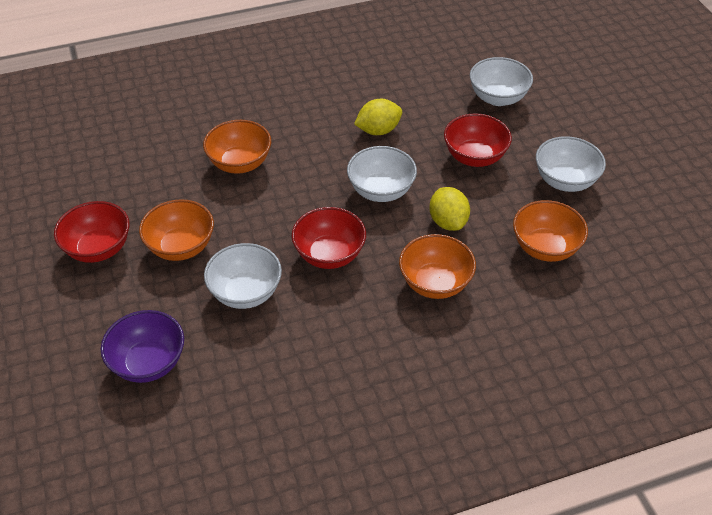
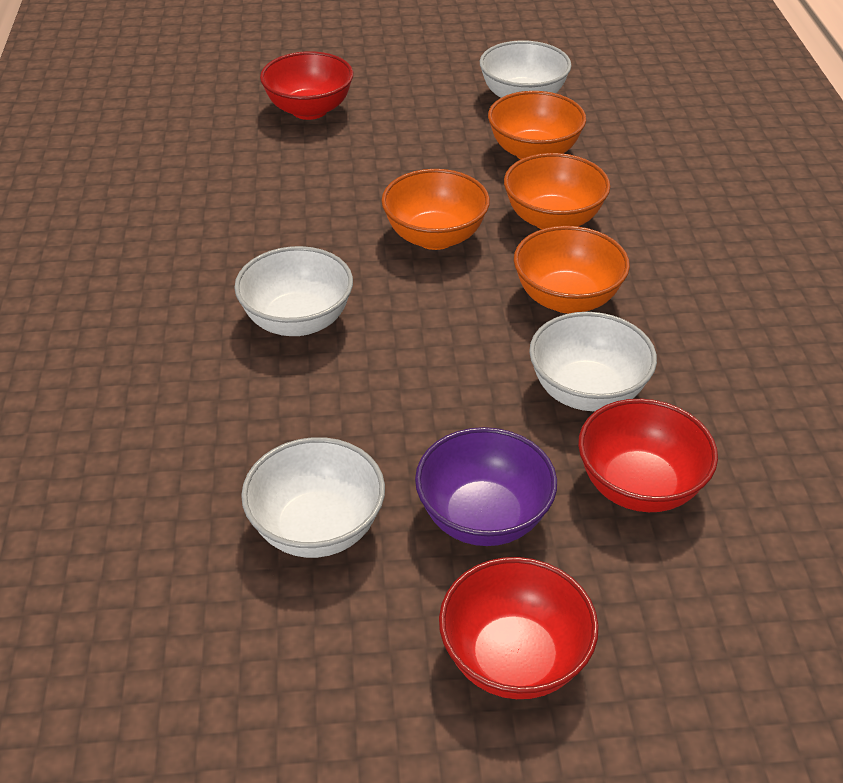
yellow lemon: [354,99,402,135] [430,187,470,231] = 2 -> none = 0

